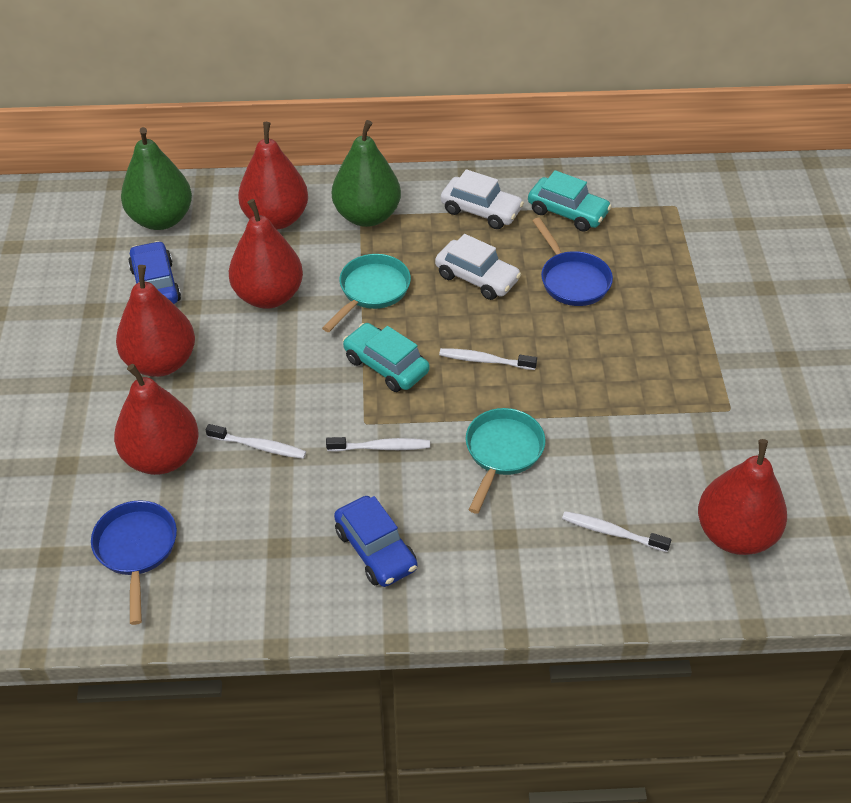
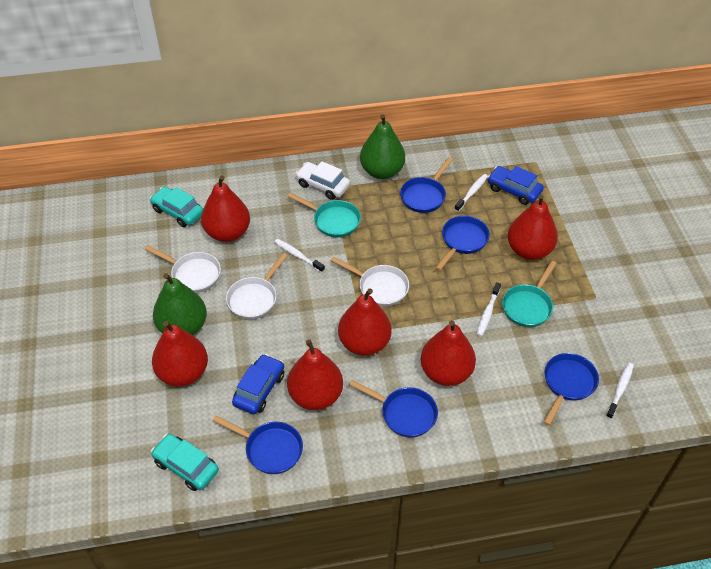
blue pan: [91,500,177,625] [533,218,613,306] = 2 -> [213,415,303,474] [349,380,438,438] [400,157,453,213] [435,216,490,271] [544,353,599,426] = 5
red pear: [114,364,199,475] [116,265,195,377] [229,199,303,309] [238,122,308,230] [698,439,787,555] = 5 -> [152,321,208,386] [201,175,250,242] [287,340,343,410] [338,288,392,356] [421,320,476,386] [507,194,558,260] = 6
white car: [435,234,521,300] [441,169,524,229] = 2 -> [295,161,350,200] = 1
white pan: none = 0 -> [145,245,221,293] [226,253,288,319] [331,257,409,307] = 3

